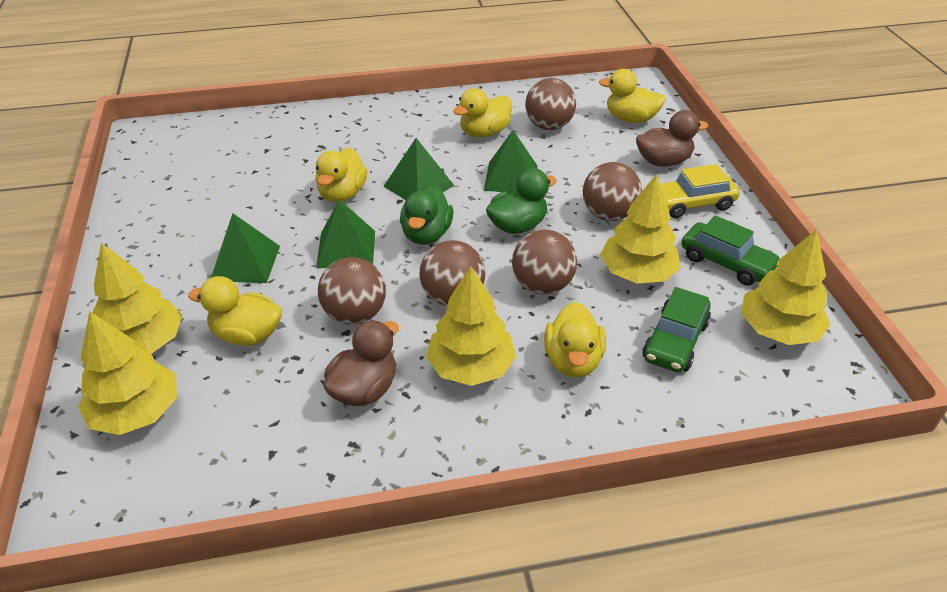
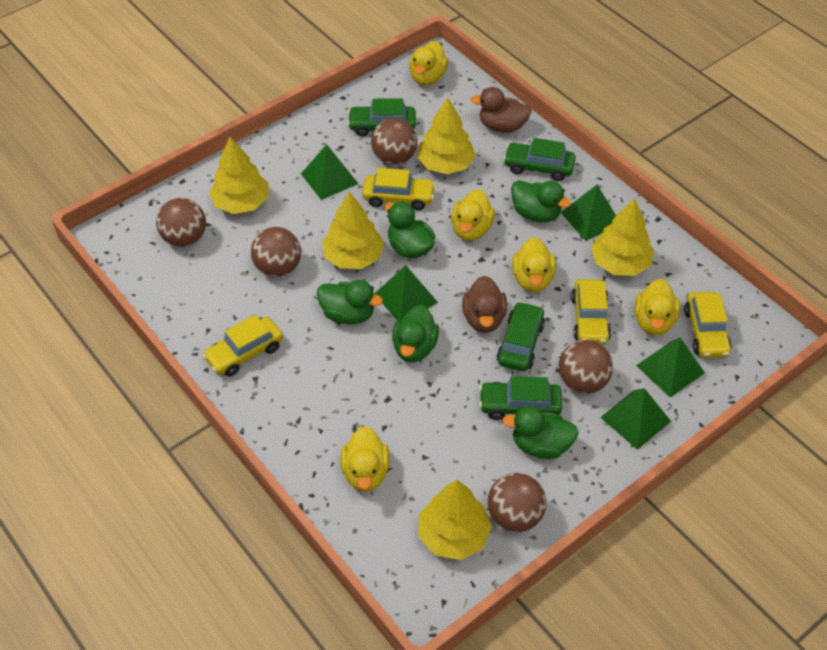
green car: [642,287,711,373] [682,215,779,286] = 2 -> [347,98,416,137] [479,376,562,420] [497,301,545,371] [503,138,576,181] = 4
green duck: [400,185,453,245] [486,168,557,234] = 2 -> [317,280,383,324] [385,201,435,258] [392,305,439,362] [502,406,579,459] [511,180,571,223] = 5
green pyramid: [211,213,280,283] [316,199,375,268] [383,138,454,200] [484,130,537,192] = 4 -> [301,144,359,200] [374,265,438,320] [561,185,616,241] [600,388,671,450] [636,337,705,398] = 5
yellow car: [660,164,740,218] = 1 -> [202,314,283,377] [362,168,436,210] [571,279,611,345] [684,292,732,358] = 4

